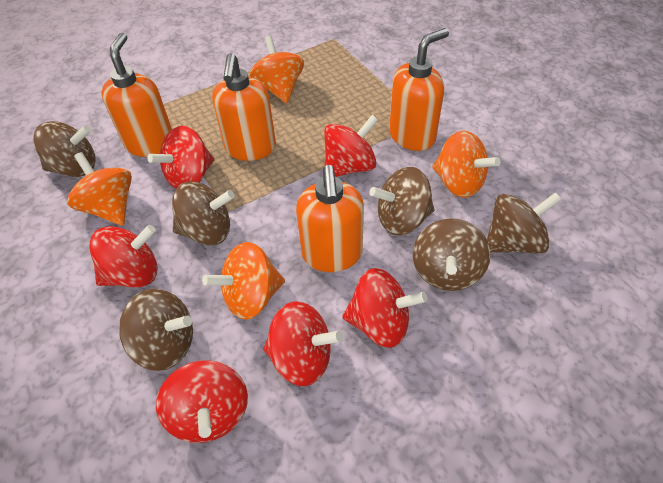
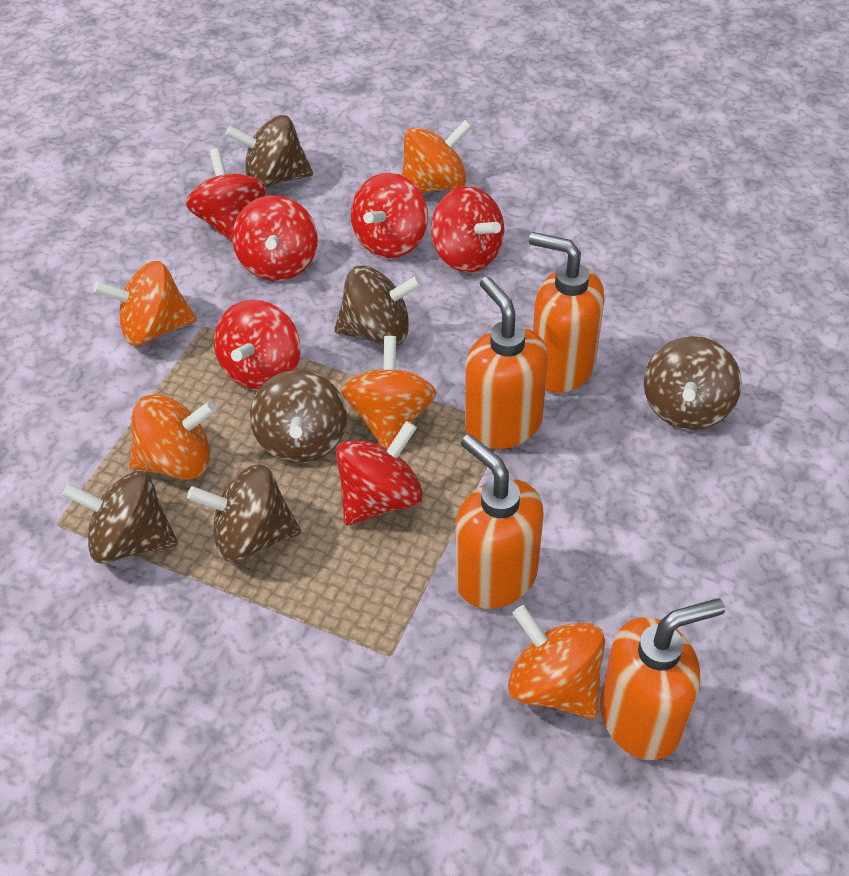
orange spinning top: [67,152,132,226] [202,242,285,320] [250,36,304,103] [432,131,500,198] = 4 -> [93,261,197,346] [129,394,217,480] [342,336,437,449] [402,120,472,193] [508,605,605,719] = 5

